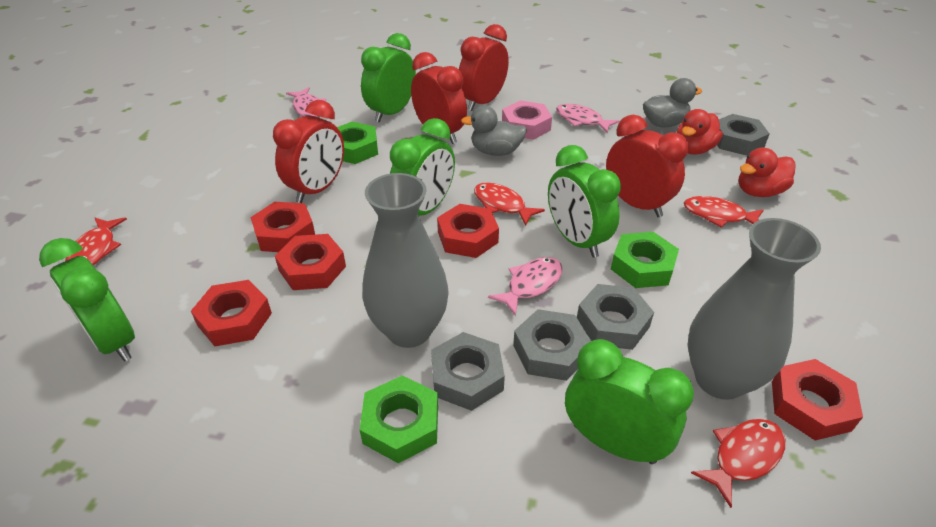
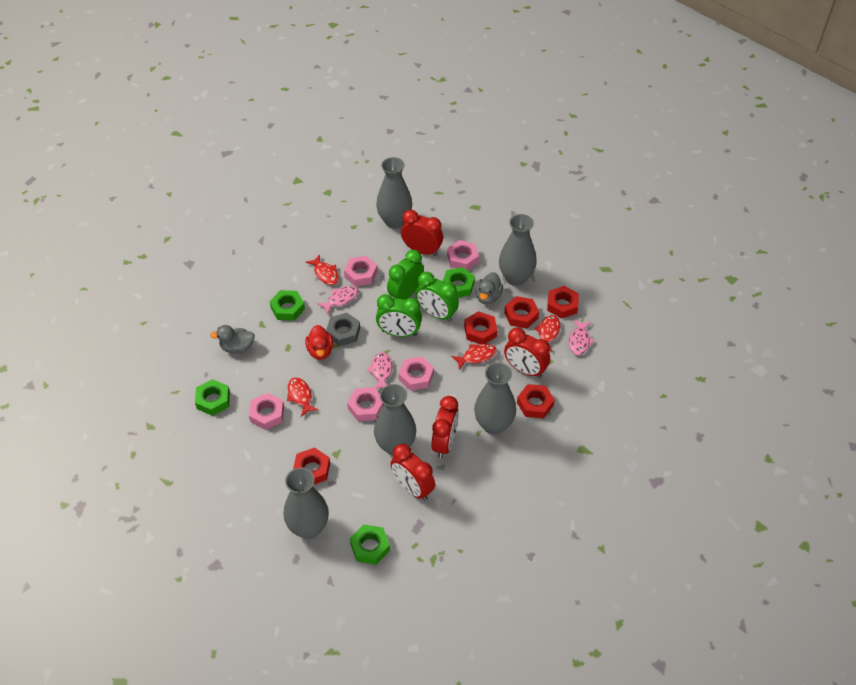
green clock: [39,238,135,362] [361,33,416,123] [390,118,455,216] [548,145,621,258] [565,339,694,464] = 5 -> [376,294,422,337] [387,250,424,300] [416,272,459,322] = 3
green nut: [337,122,378,164] [359,375,438,463] [611,232,679,288] = 3 -> [195,379,230,416] [270,290,305,321] [350,524,390,565] [443,267,475,298] = 4
grey nut: [431,332,505,411] [513,309,591,381] [577,284,654,350] [717,114,770,156] = 4 -> [326,313,360,346] = 1
grey vase: [362,173,449,348] [687,218,821,400] = 2 -> [284,468,329,539] [374,384,416,456] [376,157,412,229] [474,362,516,435] [499,214,537,286] = 5
pink nut: [502,101,552,140] = 1 -> [249,393,284,430] [344,256,377,287] [347,387,384,421] [398,356,434,391] [447,240,479,270] = 5
red duck: [676,109,723,155] [738,148,796,197] = 2 -> [305,325,333,360] = 1

